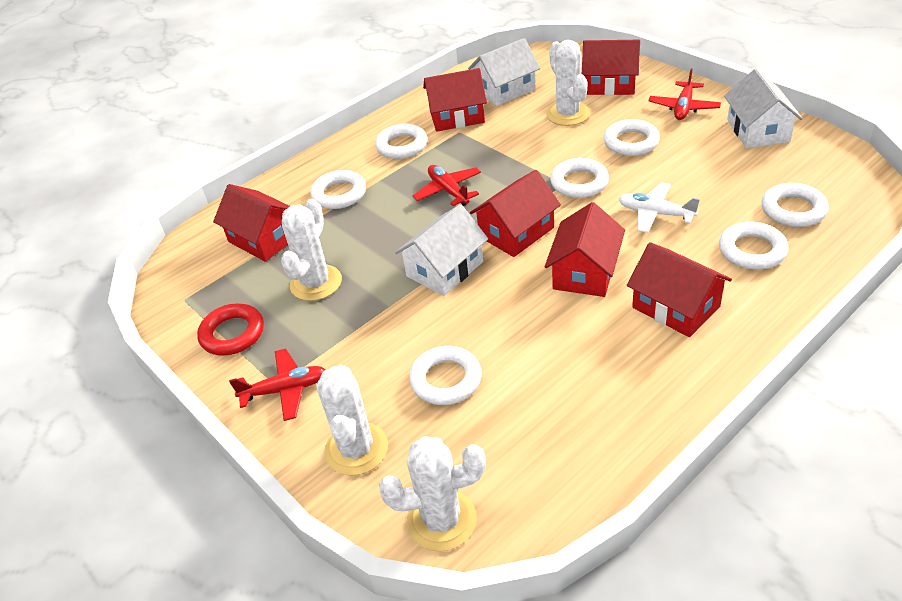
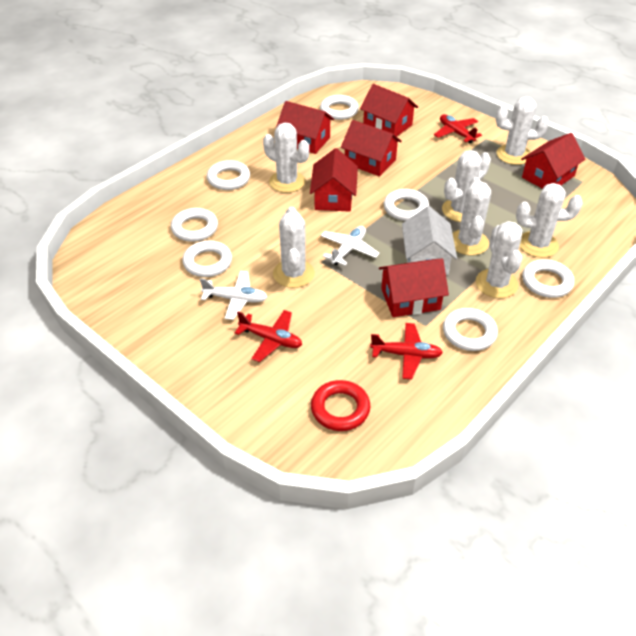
white cactus: [281,199,342,301] [317,365,388,476] [379,436,486,552] [546,40,590,126] = 4 -> [263,123,309,193] [273,207,315,288] [442,150,491,222] [453,177,491,256] [476,221,522,298] [496,97,549,165] [516,183,583,258] = 7
white house: [395,204,488,296] [468,38,540,106] [724,69,803,148] = 3 -> [402,206,457,275] = 1
white plane: [619,182,700,233] = 1 -> [200,271,267,320] [320,226,380,266] = 2

